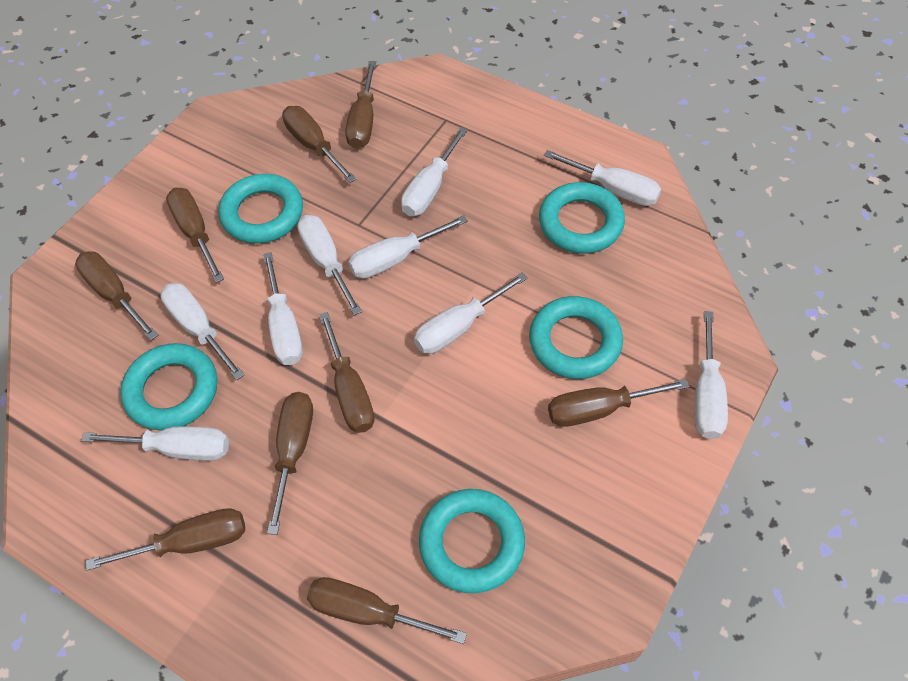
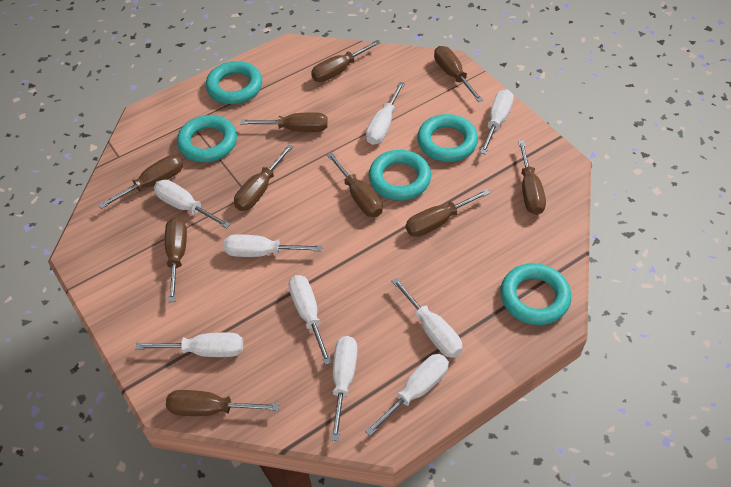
brown screwdriver: [75,252,158,340] [86,508,245,571] [166,188,224,283] [267,392,313,535] [282,106,356,183] [307,577,467,644] [319,312,375,433] [345,61,376,149] [548,379,690,427] = 9 -> [98,155,183,209] [165,217,187,302] [166,390,279,416] [234,144,293,211] [240,112,328,132] [311,40,381,82] [327,152,383,217] [406,189,490,237] [434,46,483,102] [518,140,546,215] = 10

